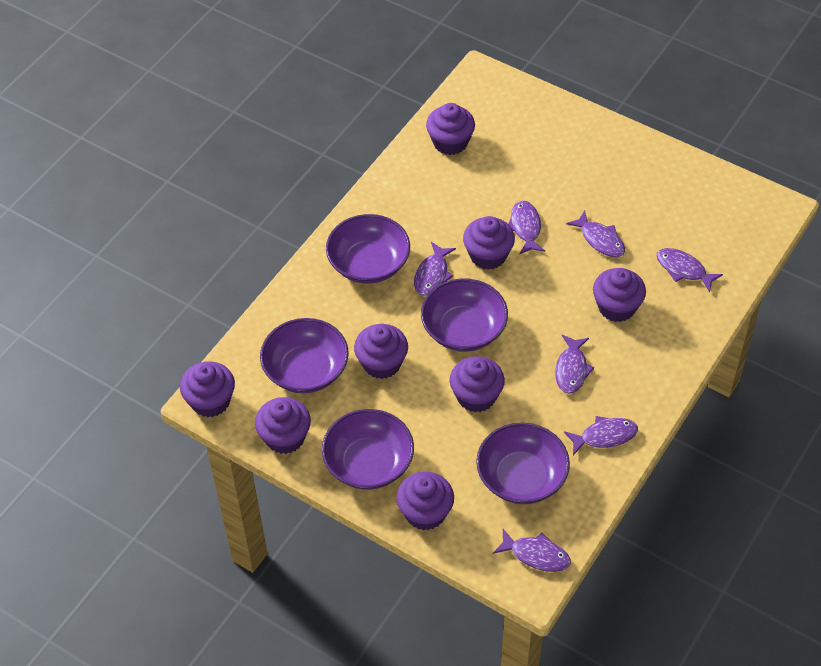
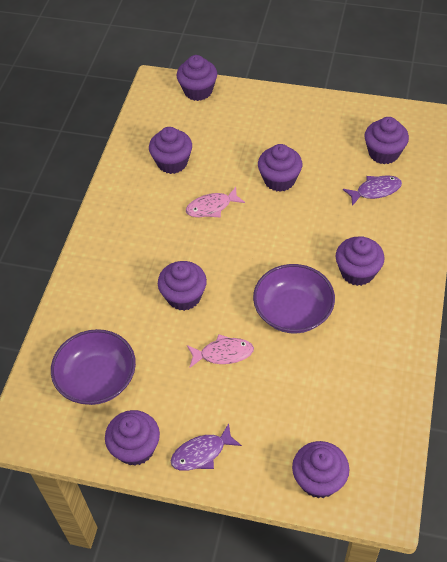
pink fish: none = 0 -> [186,187,245,217] [187,334,254,368] = 2
purple bowl: [260,318,349,393] [322,409,414,490] [326,214,410,284] [421,278,508,352] [476,422,570,504] = 5 -> [51,329,136,405] [253,264,335,334] = 2
purple fish: [414,242,456,296] [493,529,571,572] [508,201,545,254] [555,335,594,394] [564,416,638,455] [566,210,625,257] [656,248,723,293] = 7 -> [171,423,242,471] [343,175,402,206] = 2

